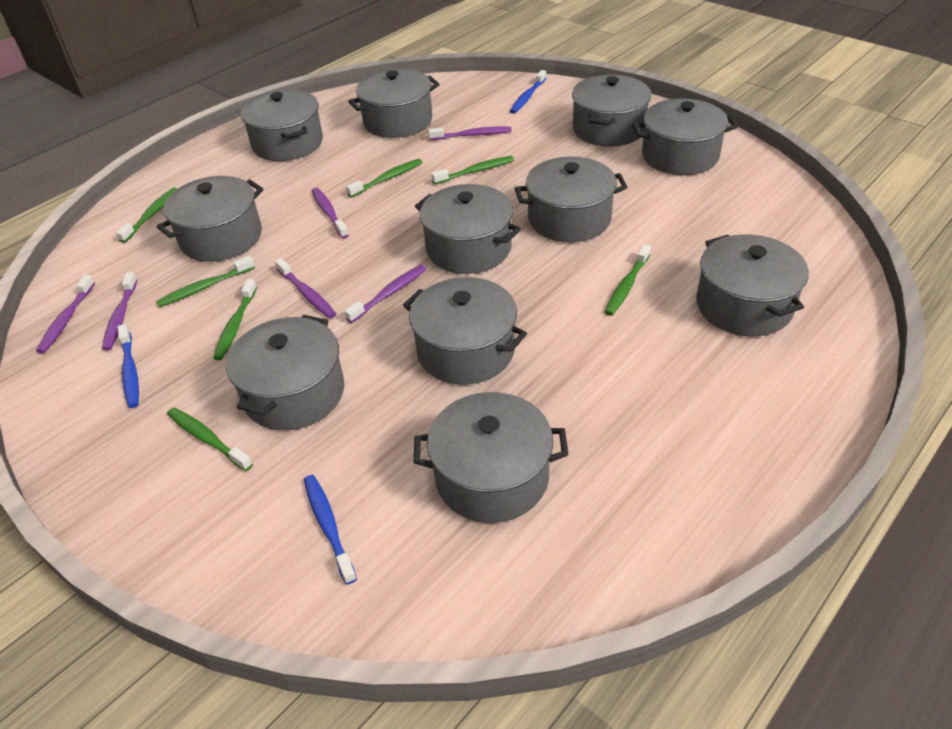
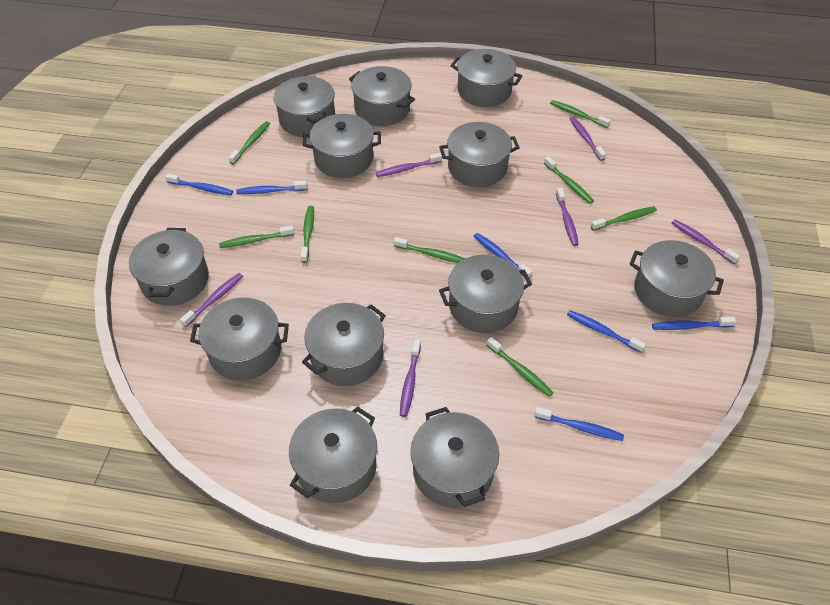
blue toothbrush: [118,324,139,408] [304,475,357,585] [510,70,546,114] = 3 -> [165,173,233,195] [236,181,308,194] [473,233,533,279] [534,407,624,441] [567,310,646,353] [652,317,736,330] = 6
green toothbrush: [116,188,177,243] [156,256,255,307] [167,408,253,471] [213,279,257,360] [346,159,423,197] [431,156,514,185] [605,244,651,316] = 7 -> [219,225,294,248] [228,121,270,164] [301,206,314,263] [393,237,465,263] [486,337,554,397] [544,156,594,204] [550,100,611,128] [591,206,657,231] = 8
grey pot: [157,176,263,262] [226,315,344,430] [241,90,323,161] [348,69,440,138] [403,277,527,385] [414,392,569,523] [415,184,521,274] [515,157,627,242] [572,75,651,147] [632,99,738,175] [696,234,809,336] = 11 -> [129,228,209,306] [190,297,289,380] [274,76,335,137] [289,406,377,503] [302,303,386,386] [303,114,381,178] [349,66,415,126] [411,407,499,508] [439,122,519,187] [439,255,532,333] [451,49,522,107] [629,240,724,317] = 12

